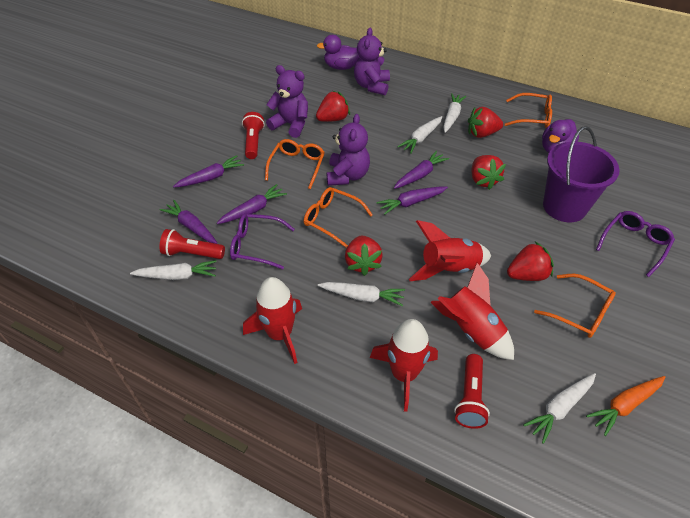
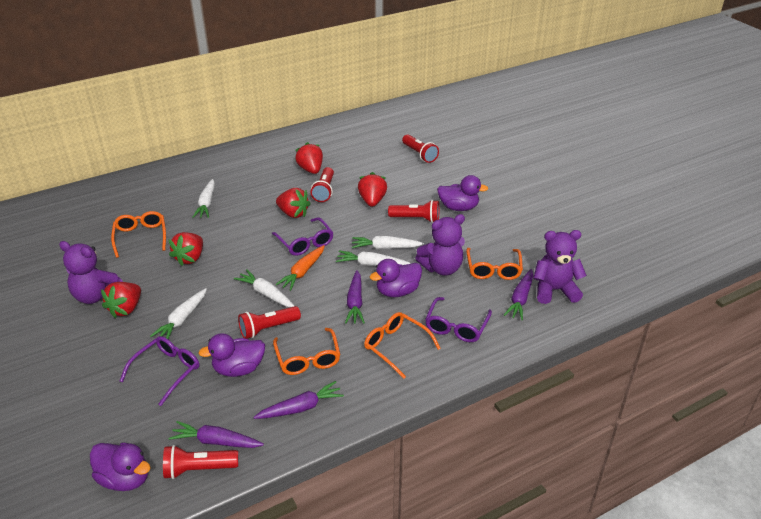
purple bucket: [543,126,620,222] = 1 -> none = 0
purple carrot: [159,200,217,244] [173,155,244,188] [217,184,287,224] [376,187,448,215] [394,151,449,189] = 5 -> [168,421,264,448] [253,381,344,419] [345,270,365,324] [504,269,533,320] = 4
purple duck: [317,35,359,70] [542,119,579,153] = 2 -> [90,442,150,491] [198,333,265,377] [369,259,422,297] [437,175,489,211] = 4
purple glasses: [230,214,295,269] [596,211,675,277] = 2 -> [120,336,199,406] [272,217,334,256] [425,297,492,342] = 3
red flashlight: [159,229,225,259] [242,112,265,159] [454,354,490,429] = 3 -> [163,445,238,479] [238,306,301,339] [310,167,334,202] [388,200,439,223] [402,134,439,163] = 5
red rocket: [243,277,302,364] [370,319,438,412] [409,220,491,281] [430,263,514,360] = 4 -> none = 0

